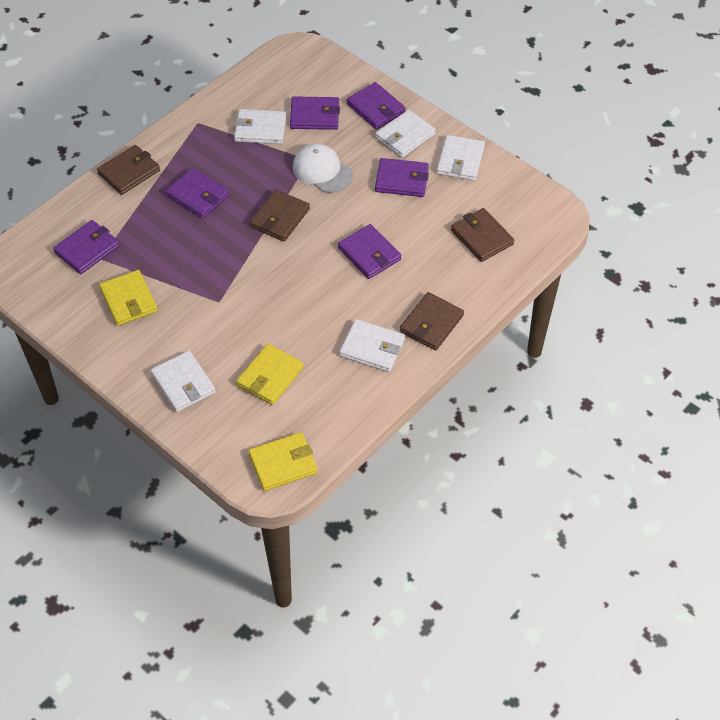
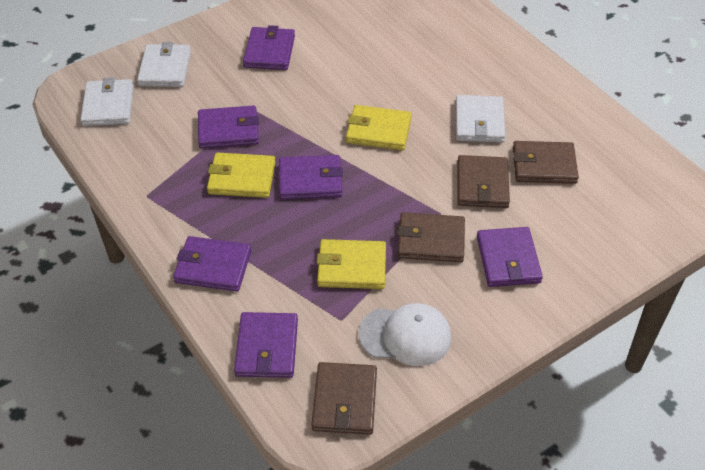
white wallet: [150,351,216,412] [234,109,287,144] [339,319,405,372] [375,109,436,158] [437,135,485,181] = 5 -> [80,77,134,126] [137,42,191,87] [456,95,505,143] = 3

